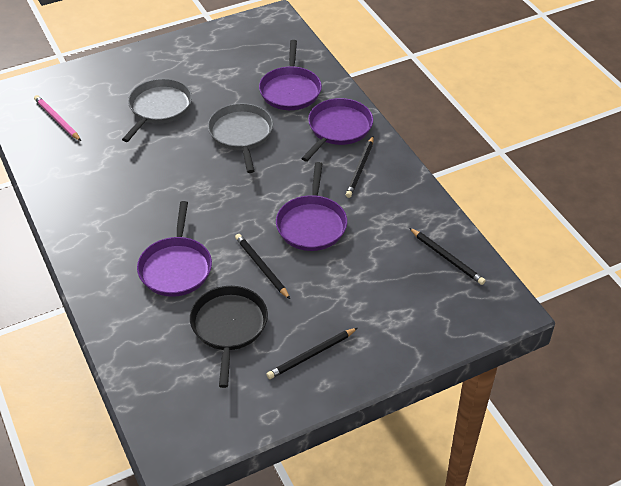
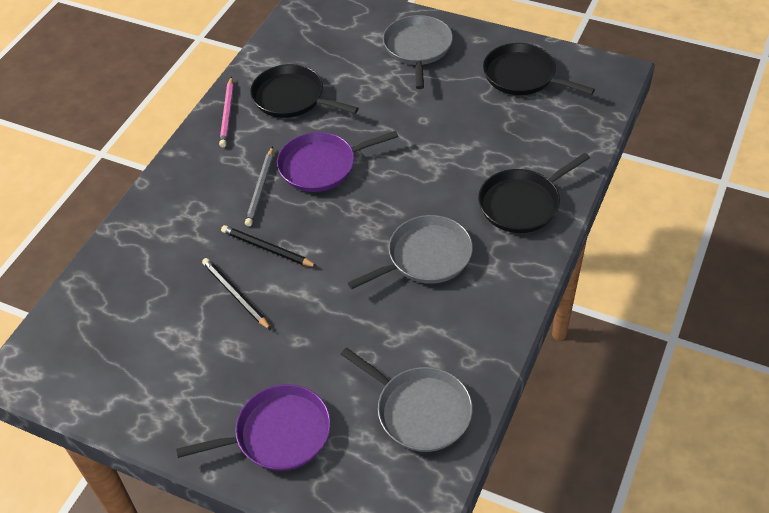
black pan: [190,286,268,388] = 1 -> [250,64,359,118] [478,153,590,233] [483,43,595,95] = 3
black pencil: [235,234,290,299] [267,328,358,379] [345,136,374,198] [409,228,486,285] = 4 -> [202,258,271,330] [221,225,318,267] = 2
grey pan: [122,79,192,142] [208,103,273,173] = 2 -> [341,347,473,452] [348,215,473,289] [383,15,453,89] = 3
grey pencil: none = 0 -> [245,147,273,226] = 1
purple pan: [137,201,212,297] [259,40,322,110] [276,162,347,251] [301,98,373,162] = 4 -> [176,384,331,471] [277,131,398,192] = 2

